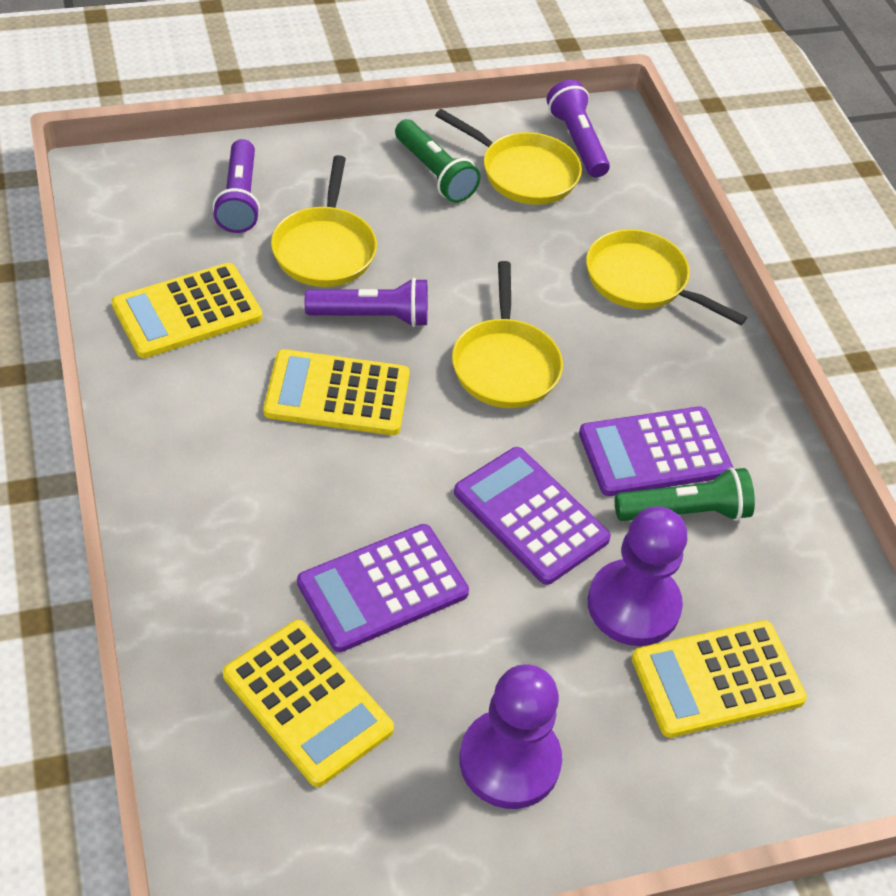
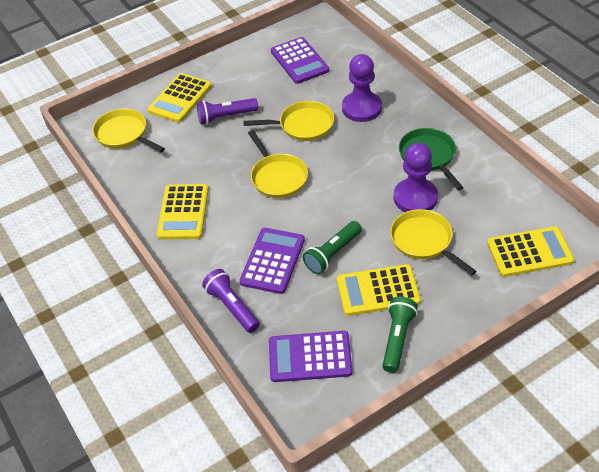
green pan: none = 0 -> [399,128,464,190] = 1
purple flashlight: [213,139,260,233] [305,278,428,327] [547,80,610,178] = 3 -> [197,98,258,124] [202,269,260,333] = 2

